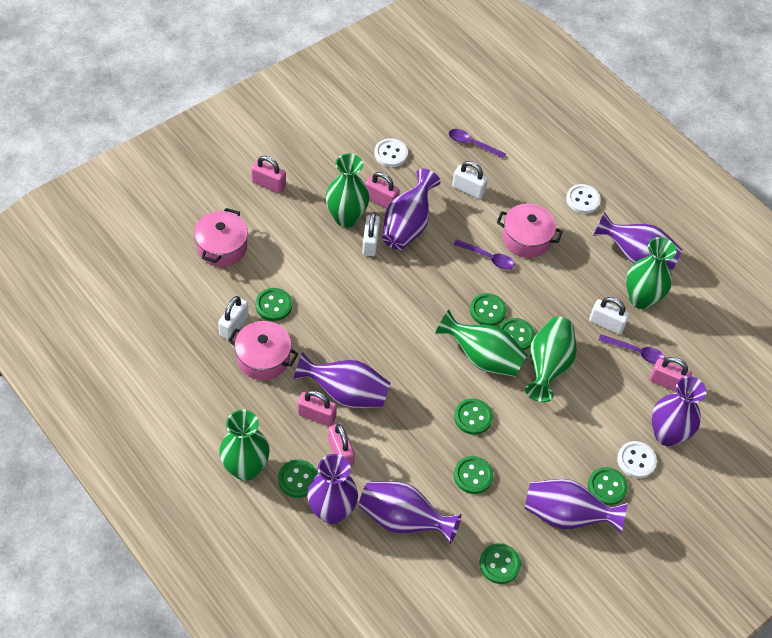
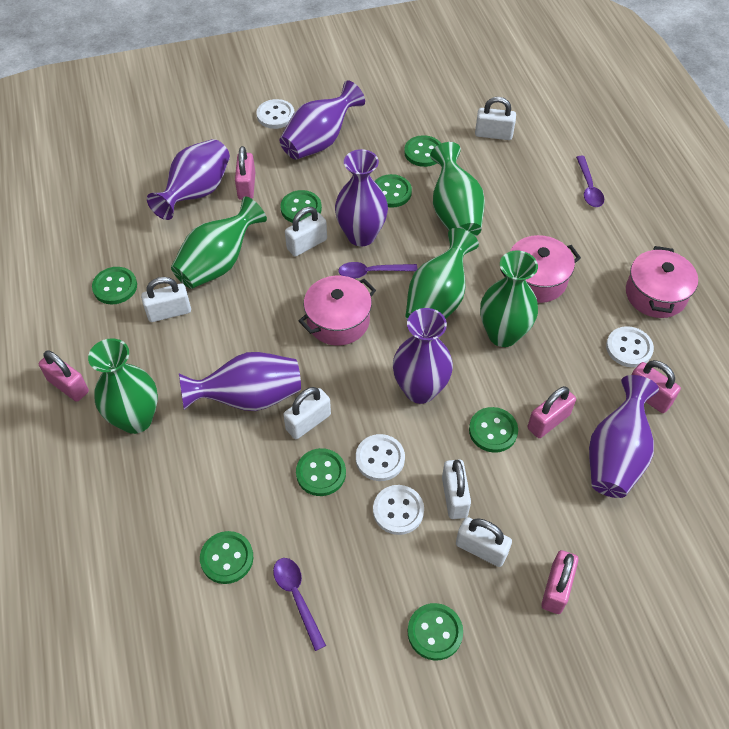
purple vase: [293,352,390,408] [307,454,358,524] [359,481,461,544] [382,169,441,250] [525,479,628,533] [593,212,682,271] [651,376,707,446] = 7 -> [147,139,230,220] [179,352,301,411] [279,80,365,160] [335,149,388,246] [393,308,453,404] [589,375,659,498] = 6
white button: [374,138,408,167] [566,184,601,214] [617,441,657,478] = 3 -> [256,99,294,129] [356,434,405,481] [373,485,424,535] [606,326,654,367] = 4
white padlock: [218,296,249,340] [362,212,380,256] [452,161,488,199] [589,297,630,334] = 4 -> [141,277,191,322] [283,387,331,439] [285,207,327,257] [442,459,471,519] [456,517,512,567] [475,97,516,140] = 6

